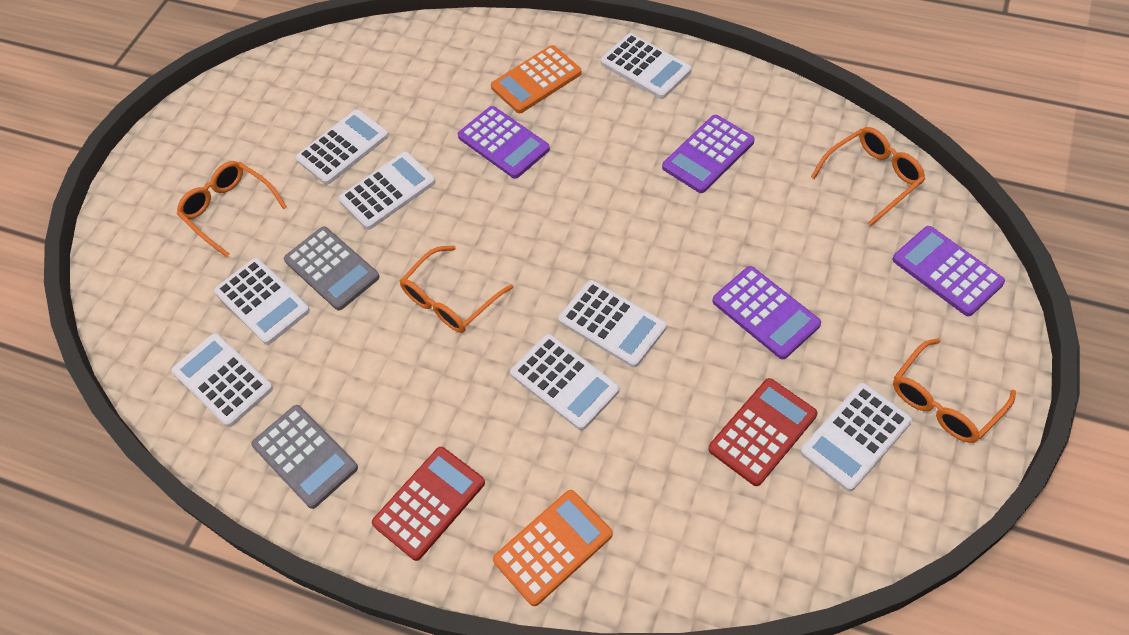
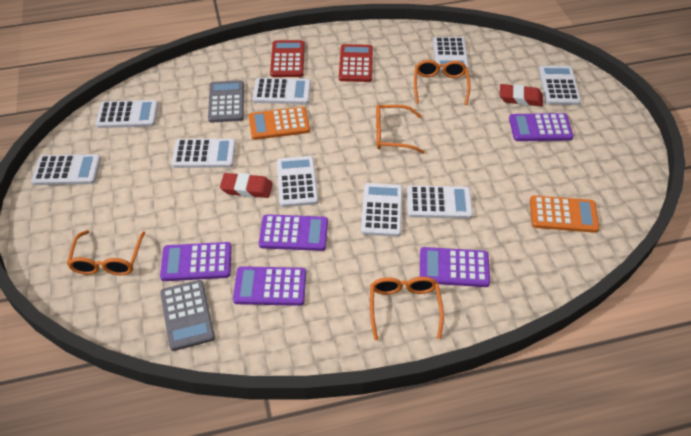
purple calculator: [458,106,550,179] [662,115,755,193] [712,266,821,359] [892,226,1005,316] = 4 -> [160,242,232,281] [233,266,306,306] [259,214,328,251] [420,247,490,287] [509,113,574,141] = 5
red eraser: none = 0 -> [220,173,273,198] [500,84,543,107] = 2
white calculator: [171,333,273,427] [214,258,310,345] [295,110,389,185] [338,152,436,230] [510,334,620,430] [558,280,666,367] [600,33,692,99] [800,383,912,491] = 8 -> [31,154,101,185] [96,100,158,128] [171,139,236,168] [253,78,311,104] [277,156,318,207] [361,183,402,237] [407,185,473,219] [433,37,469,73] [539,65,581,105] = 9

